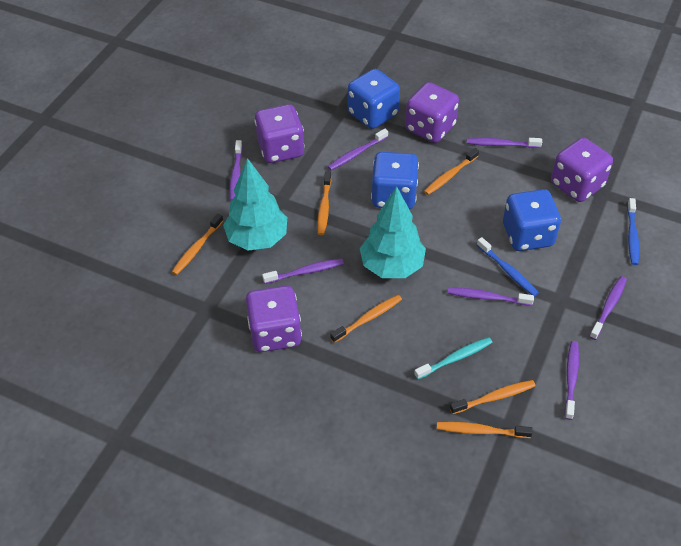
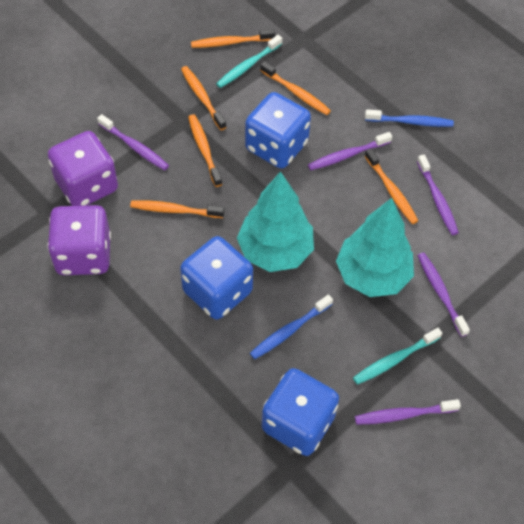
purple dice: [246,286,302,352] [255,104,305,163] [405,82,459,143] [551,138,613,202] = 4 -> [47,205,111,275] [48,131,118,206] = 2
purple toothbrush: [229,140,243,201] [262,259,344,284] [328,129,388,170] [448,287,534,306] [467,138,542,148] [565,341,579,420] [589,276,627,340] = 7 -> [97,114,169,170] [308,132,392,170] [355,399,461,425] [417,155,459,235] [417,253,470,337] = 5
turquoise toothbrush: [414,337,493,380] = 1 -> [216,35,282,88] [353,328,442,385] = 2

